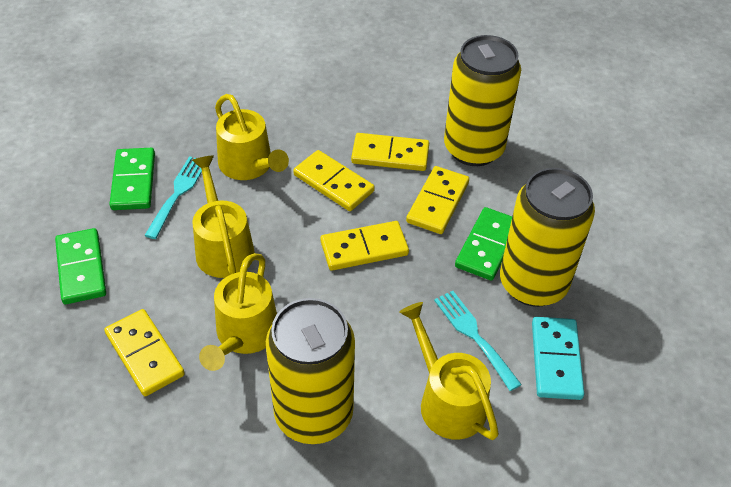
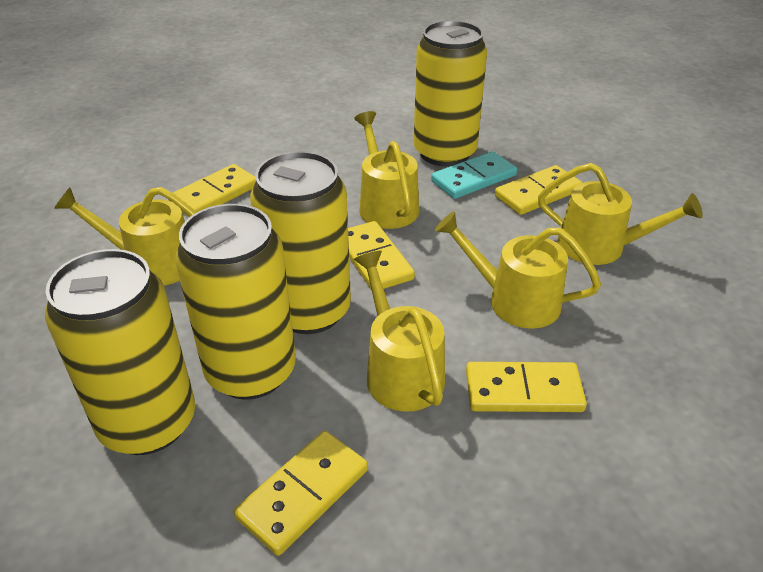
green domino: [55,228,106,304] [109,148,155,210] [455,207,512,281] = 3 -> none = 0
turquoise fork: [144,156,202,239] [434,291,522,391] = 2 -> none = 0
yellow can: [266,298,355,444] [444,35,521,166] [500,168,595,307] = 3 -> [45,249,195,455] [175,204,296,399] [250,151,351,334] [414,21,487,167] = 4
yellow watering can: [192,155,255,278] [199,253,277,371] [215,94,289,180] [399,302,499,440] = 4 -> [54,187,197,286] [354,111,419,229] [354,251,445,412] [435,211,601,329] [538,163,703,265] = 5

